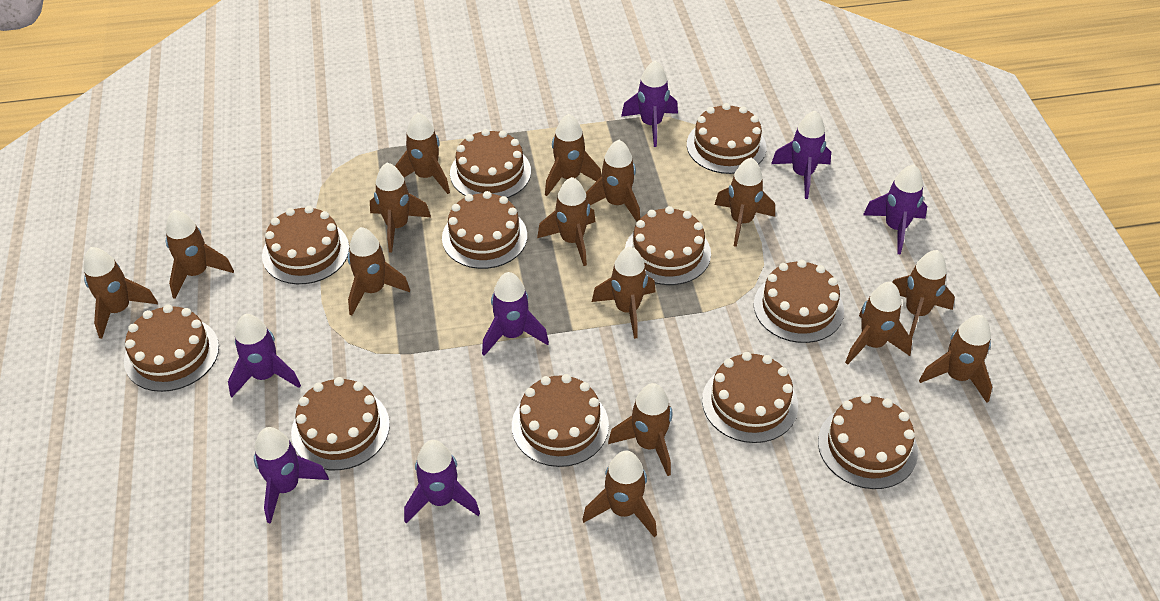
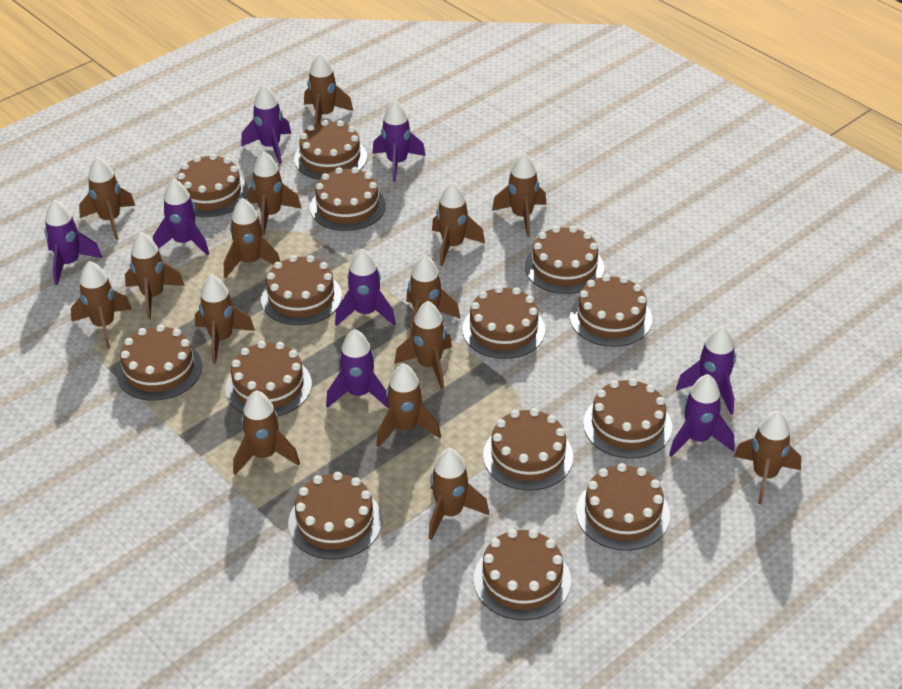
brown cake: [124,304,219,392] [262,206,349,284] [291,377,390,470] [442,191,527,269] [450,129,531,198] [512,374,609,467] [625,206,711,285] [687,103,766,174] [702,352,798,443] [754,260,844,343] [818,394,918,489] = 11 -> [116,324,202,401] [177,154,248,217] [225,341,312,416] [261,255,342,325] [288,472,382,560] [294,120,367,180] [310,167,386,231] [462,286,545,359] [474,529,571,620] [483,408,574,491] [525,226,604,294] [570,274,652,347] [576,463,670,551] [583,378,672,459] = 14
purple rocket: [228,314,301,397] [254,427,329,524] [404,440,480,523] [482,272,549,356] [621,60,678,147] [771,111,831,199] [863,164,927,254] = 7 -> [44,200,102,285] [153,179,209,256] [241,85,291,164] [326,329,389,409] [335,249,396,326] [372,100,426,182] [669,374,734,457] [676,326,736,415] = 8

